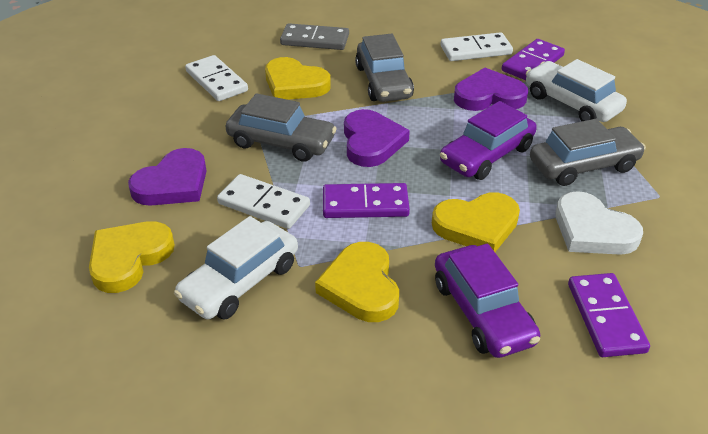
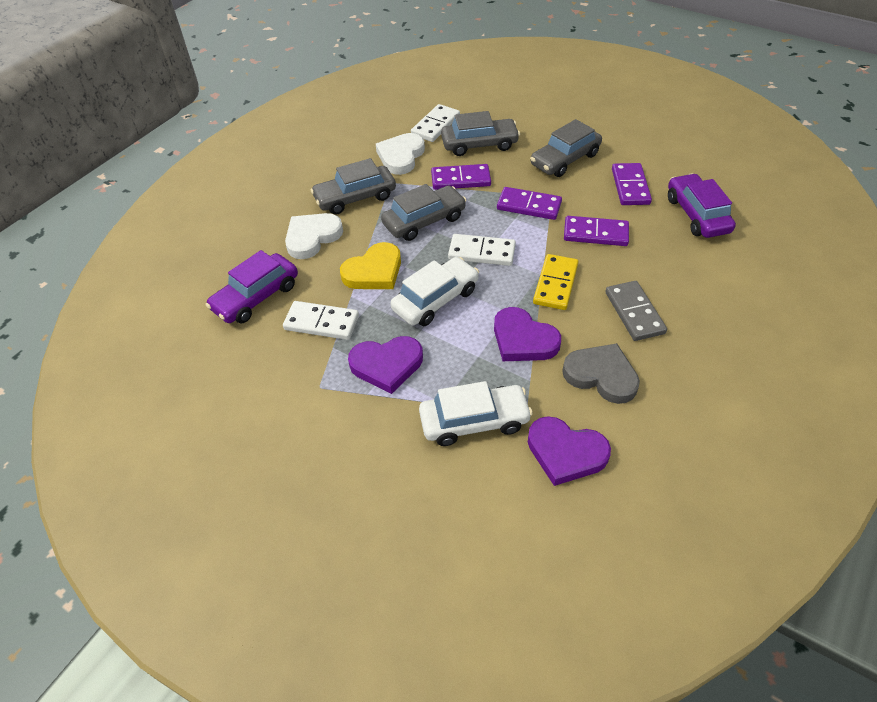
grey car: [226,93,337,162] [355,34,414,102] [530,119,646,186] = 3 -> [311,158,396,215] [381,184,467,241] [441,111,520,156] [530,119,602,177] = 4
grey heart: none = 0 -> [562,343,640,404] = 1
purple domino: [323,183,410,218] [501,39,565,80] [568,273,650,357] = 3 -> [431,164,491,190] [497,187,562,220] [564,216,629,246] [612,163,652,205] = 4
white heart: [555,191,643,255] = 1 -> [285,213,343,259] [376,133,425,175] = 2
yellow domino: none = 0 -> [533,254,578,310] = 1
yellow heart: [89,221,175,293] [265,57,331,100] [315,242,399,322] [432,192,520,252] = 4 -> [340,242,401,289] = 1

